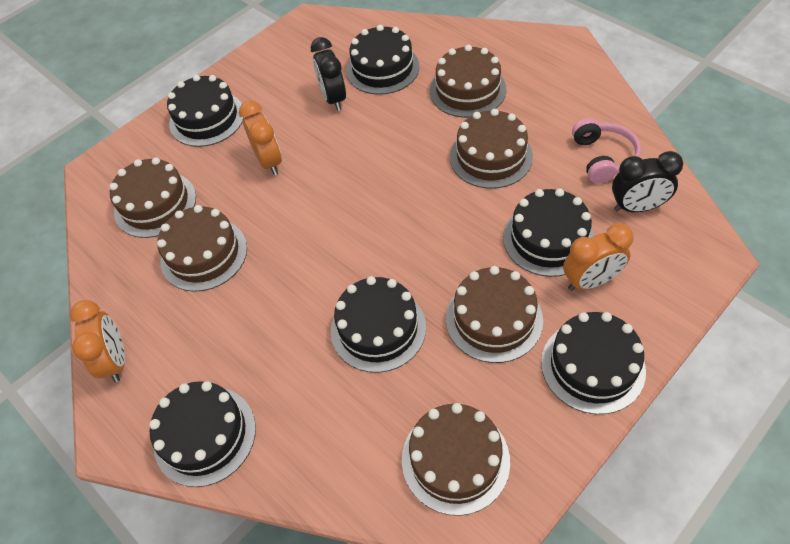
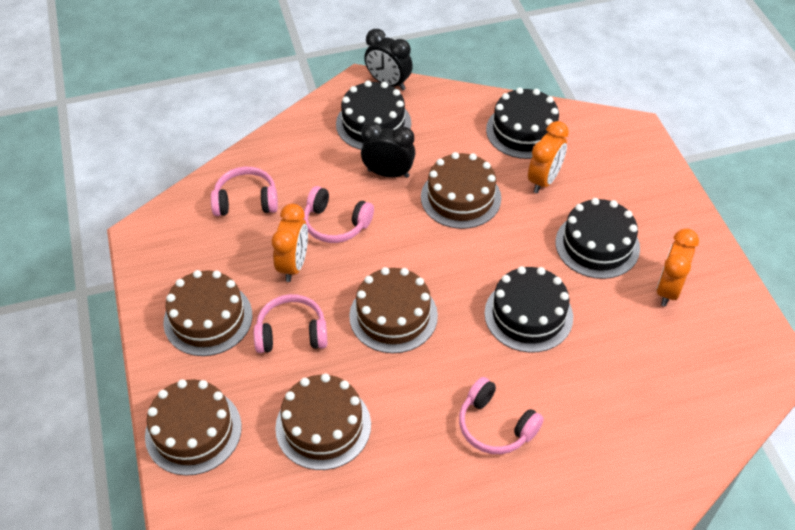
black cake: [149,381,256,487] [167,75,244,147] [331,276,426,373] [346,25,420,95] [503,188,594,277] [541,312,646,414] = 6 -> [336,80,411,150] [484,266,573,353] [486,87,559,159] [556,198,640,279] = 4
brown cake: [109,157,196,238] [157,205,247,292] [402,403,510,516] [430,45,507,118] [446,266,543,363] [450,109,533,189] = 6 -> [145,379,242,476] [163,270,252,356] [275,373,371,470] [349,267,438,353] [421,152,501,229] = 5
pink headphones: [572,118,641,183] = 1 -> [211,167,278,216] [254,294,327,353] [303,186,374,243] [459,377,544,454] = 4

